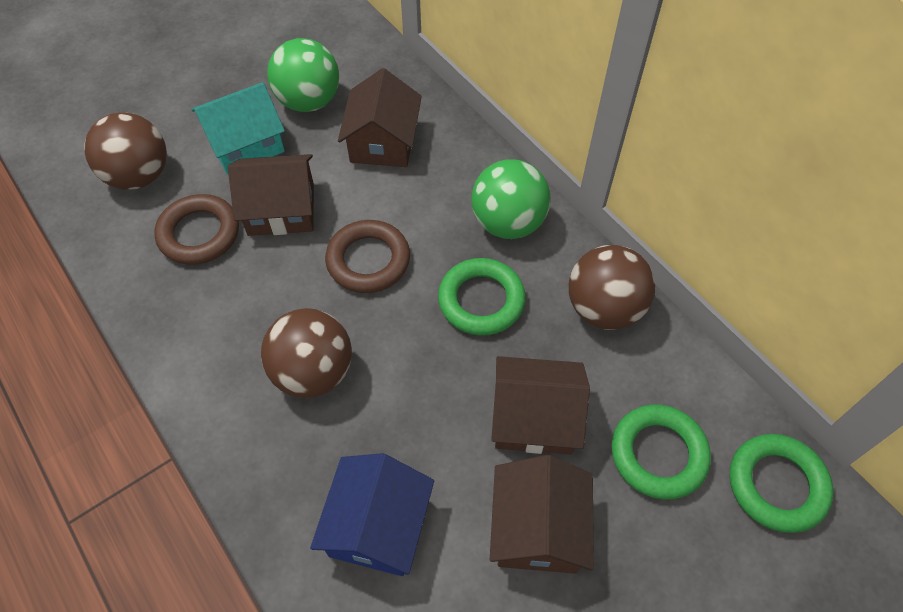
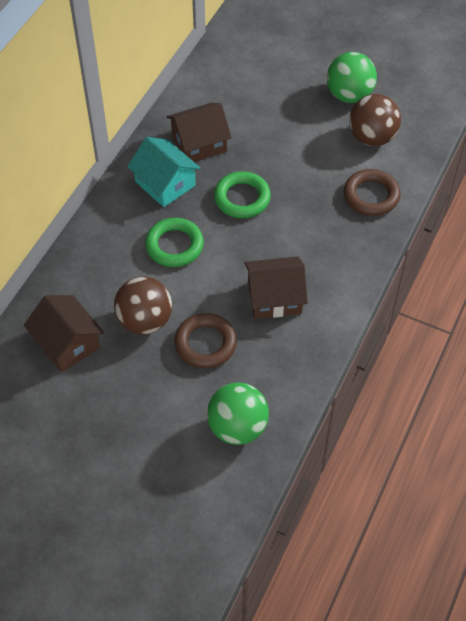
blue house: [310,453,434,576] = 1 -> none = 0
brown ball: [84,112,167,190] [261,308,352,398] [569,245,655,330] = 3 -> [114,276,172,335] [349,94,401,146] = 2
brown house: [228,154,314,236] [338,68,422,167] [490,455,594,574] [491,356,590,455] = 4 -> [24,295,104,372] [166,103,232,162] [245,256,308,319] = 3
green ring: [438,258,526,336] [611,404,711,499] [729,434,833,533] = 3 -> [145,218,204,267] [214,171,271,218] = 2

